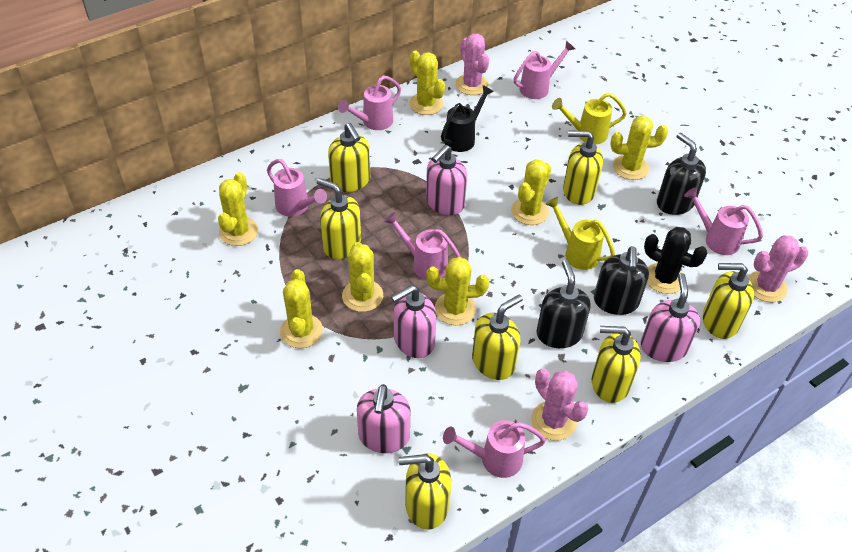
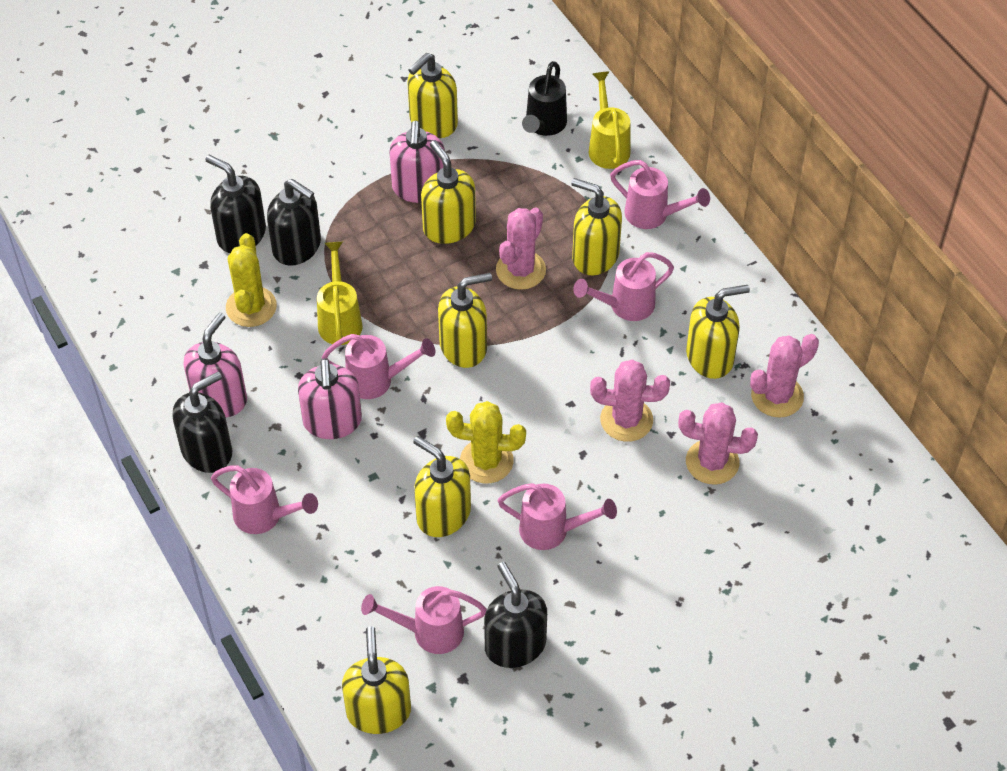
black cactus: [644,227,707,294] = 1 -> none = 0
black soap dispenser: [537,260,591,348] [594,246,649,315] [657,133,706,215] = 3 -> [172,372,232,473] [205,155,266,253] [267,179,321,266] [484,562,547,668] = 4
pink cactus: [455,34,489,95] [531,369,589,441] [748,235,808,302] = 3 -> [496,208,546,290] [590,359,670,442] [678,402,758,485] [750,334,819,418] = 4
pink soap dispenser: [357,384,410,453] [391,285,437,358] [426,145,467,215] [641,273,700,362] = 4 -> [183,312,247,417] [298,358,362,439] [389,121,445,203] = 3
yellow cactus: [218,172,258,246] [280,269,323,348] [342,242,383,312] [409,51,445,115] [426,257,489,325] [511,159,551,225] [610,116,668,180] = 7 -> [226,233,277,327] [446,401,526,483] = 2

